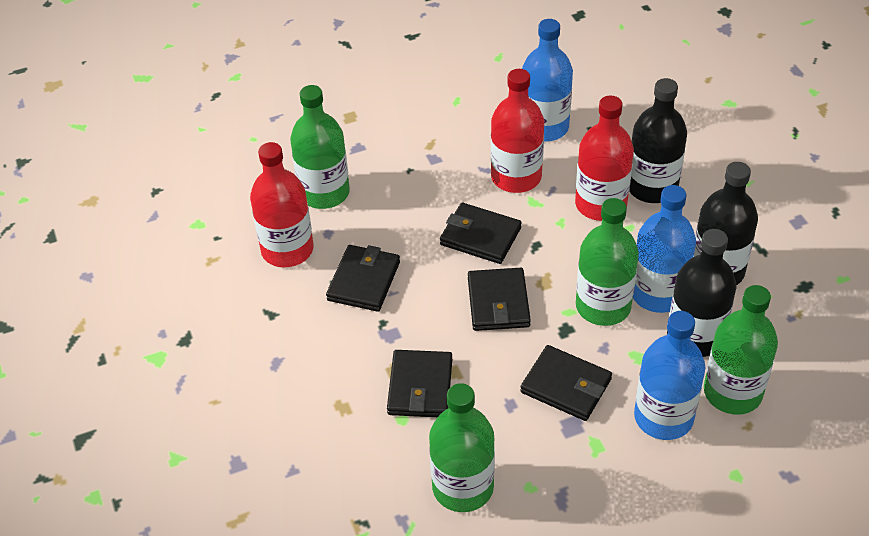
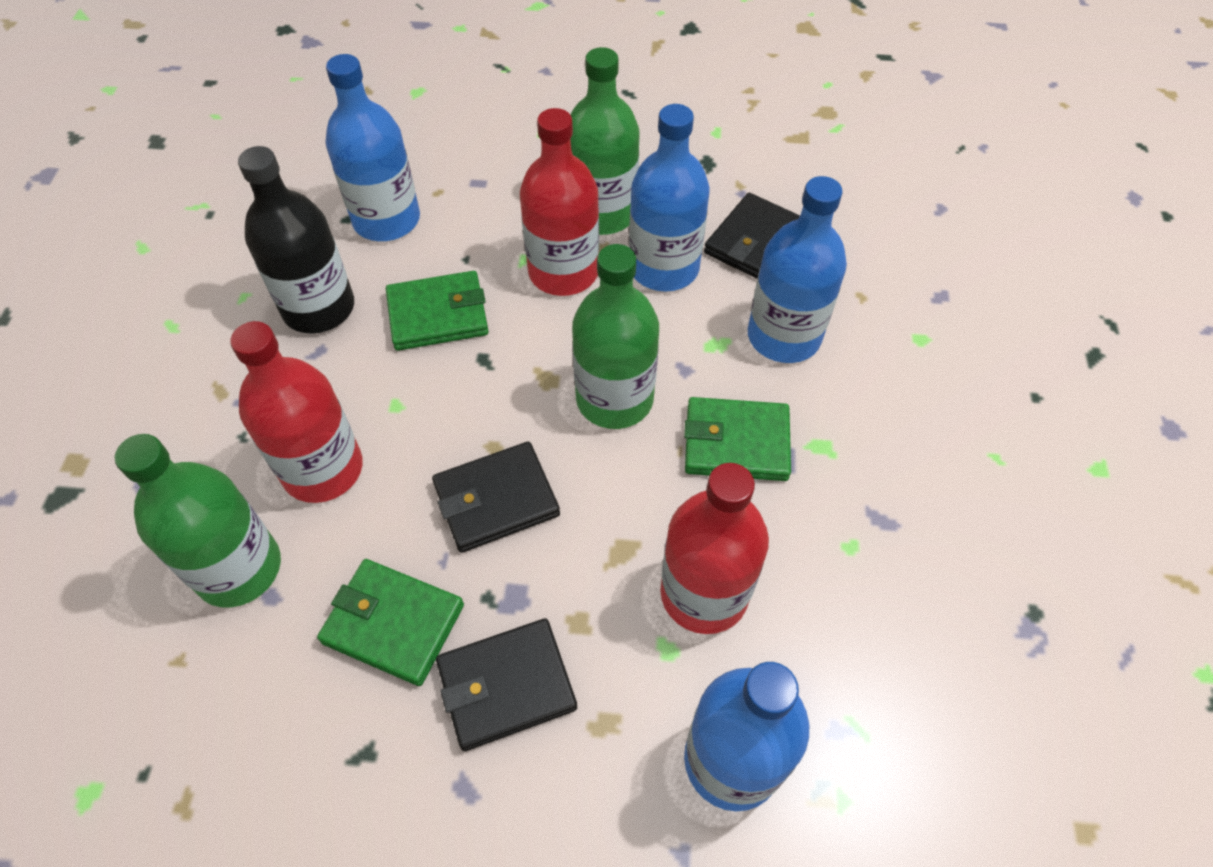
black bottle: [629,78,687,203] [667,229,736,357] [694,162,758,285] = 3 -> [238,146,354,334] = 1
black wallet: [326,245,400,312] [387,350,452,417] [440,203,521,264] [468,268,531,331] [520,345,612,421] = 5 -> [432,442,560,553] [436,618,577,751] [704,193,800,279] = 3
blue bottle: [522,19,573,142] [633,185,696,313] [634,311,705,440] = 3 -> [326,54,420,241] [629,104,710,291] [684,662,809,811] [748,176,847,363] = 4
green bottle: [290,85,350,209] [429,383,495,512] [576,198,639,326] [704,285,778,414] = 4 -> [115,434,281,607] [570,47,640,235] [572,244,659,429] = 3
green wallet: none = 0 -> [317,559,464,686] [386,271,488,351] [684,397,791,481] = 3

